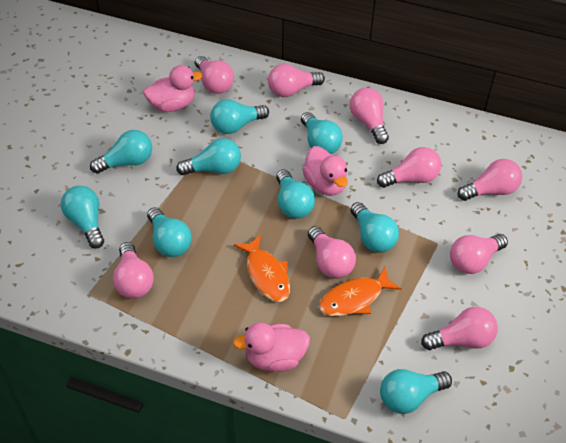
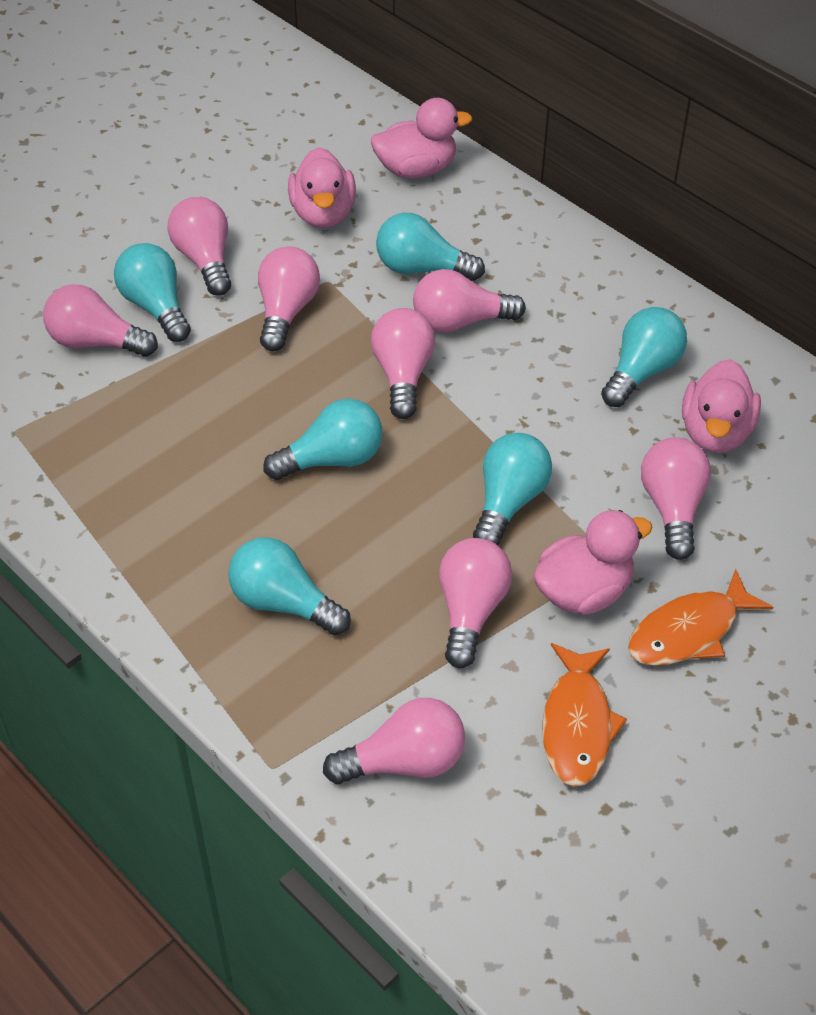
pink duck: [143,65,203,112] [233,323,310,372] [302,146,348,196] = 3 -> [288,147,356,228] [371,98,472,178] [534,510,653,615] [682,359,761,453] = 4
pink light bulb: [113,242,154,299] [195,56,234,94] [268,64,325,97] [308,226,356,278] [350,88,389,144] [377,147,441,188] [421,307,498,350] [450,234,508,274] [458,159,522,201] = 9 -> [43,284,158,357] [167,197,231,296] [258,246,320,351] [323,698,465,784] [371,308,435,419] [413,269,526,333] [439,538,512,668] [641,437,711,560] = 8
turquoise light bulb: [61,186,104,249] [90,130,152,174] [147,207,192,257] [176,138,241,175] [210,99,269,134] [276,169,315,219] [301,112,343,154] [350,202,399,252] [380,369,452,414] = 9 -> [114,243,191,342] [228,537,351,635] [263,398,382,480] [376,213,485,281] [473,433,552,545] [601,307,687,407] = 6

